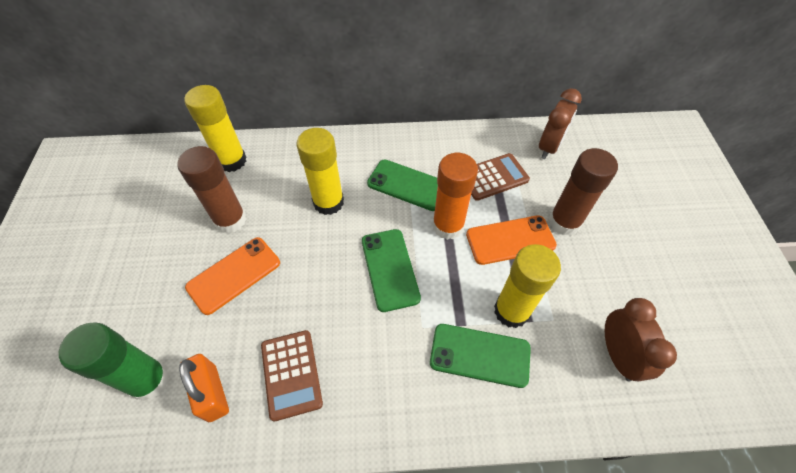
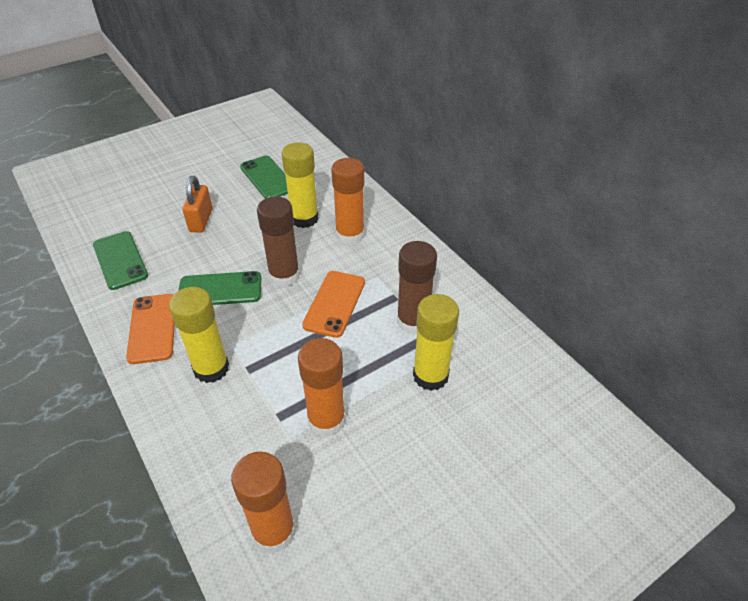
brown calculator: [261,330,323,421] [471,153,530,201] = 2 -> none = 0
brown clock: [539,88,582,159] [605,298,677,382] = 2 -> none = 0
green glue stick: [59,323,170,401] = 1 -> none = 0
orange glue stick: [432,153,478,240] = 1 -> [231,451,295,553] [298,338,346,437] [331,158,365,245] = 3

